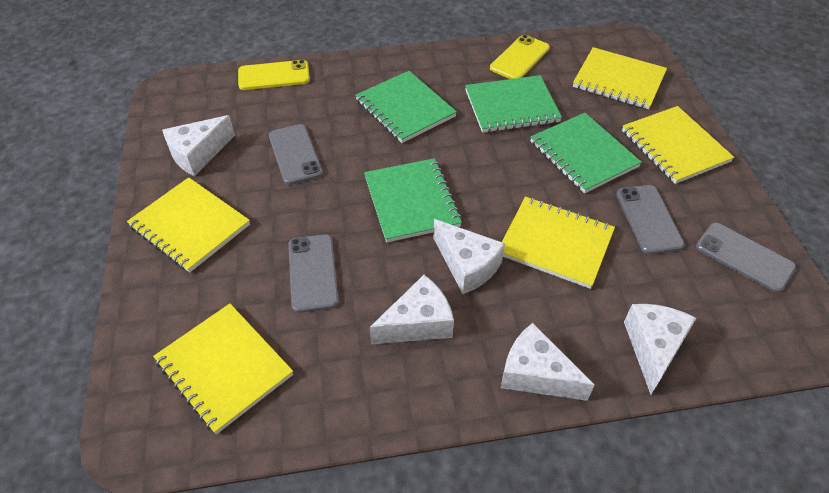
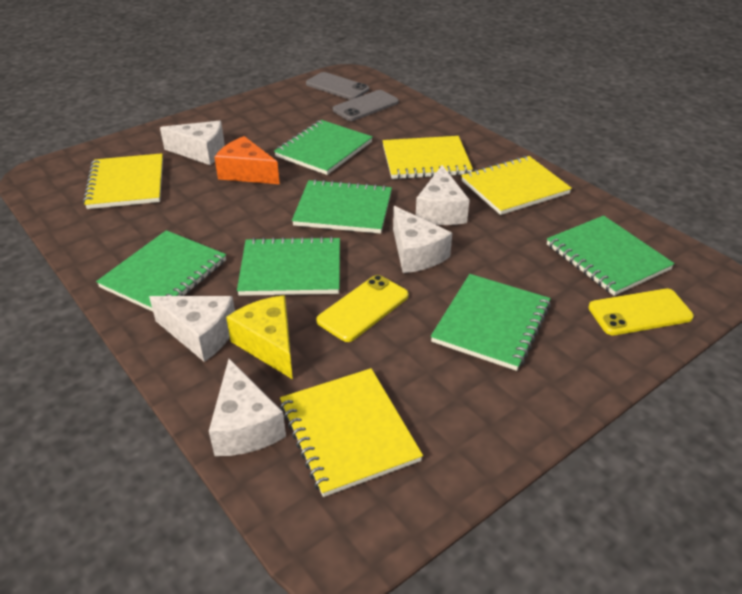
green notebook: [355,71,457,143] [364,158,462,243] [465,75,562,133] [531,113,642,193] = 4 -> [96,230,226,312] [237,236,340,296] [274,120,373,175] [292,179,392,234] [431,274,551,371] [547,215,675,296] = 6
grey phone: [269,124,323,185] [288,234,339,313] [616,185,684,254] [696,223,796,293] = 4 -> [306,72,369,100] [333,90,399,121] = 2
orange cheese: none = 0 -> [214,136,280,184] = 1
yellow cheese: none = 0 -> [226,295,293,379] = 1
yellow notebook: [127,177,250,273] [153,304,293,434] [502,197,615,289] [573,47,667,109] [622,106,734,184] = 5 -> [83,153,163,209] [280,368,423,497] [382,136,473,179] [461,156,572,215] = 4

